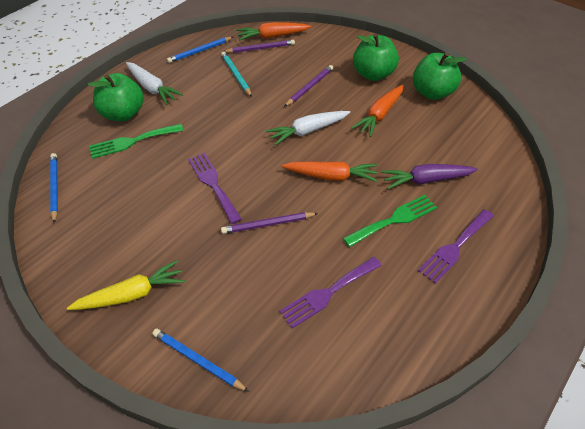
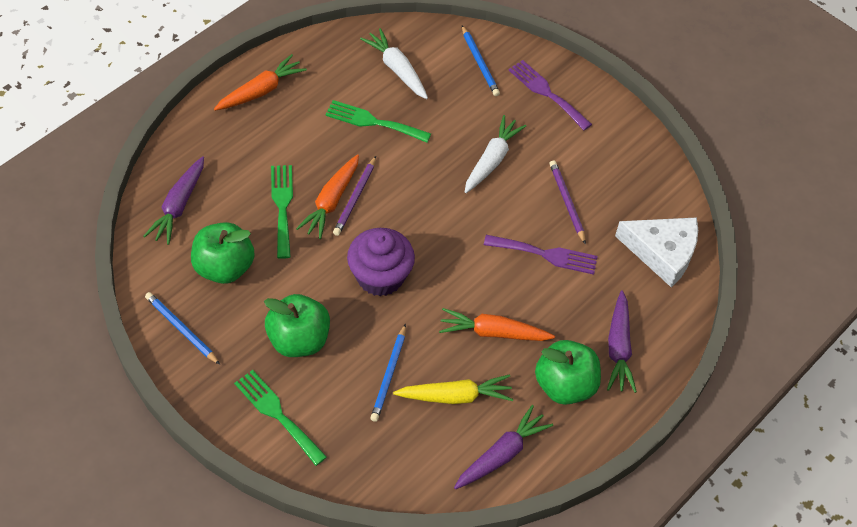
green fork: [89,124,184,159] [343,195,437,247] = 2 -> [234,370,327,466] [271,165,293,259] [325,100,431,143] = 3
purple carrot: [381,164,478,189] = 1 -> [144,156,204,245] [454,405,553,489] [607,290,637,393] = 3
purple cupcake: none = 0 -> [347,228,415,296] = 1
purple fork: [188,153,242,224] [279,257,382,329] [418,209,494,284] = 3 -> [484,235,598,275] [508,60,592,130] = 2
purple pencil: [221,212,318,234] [223,40,295,53] [284,65,333,107] = 3 -> [333,156,376,236] [549,160,586,245] = 2
turquoise pencil: [221,52,252,97] = 1 -> none = 0
white cheese: none = 0 -> [615,217,698,287] = 1

